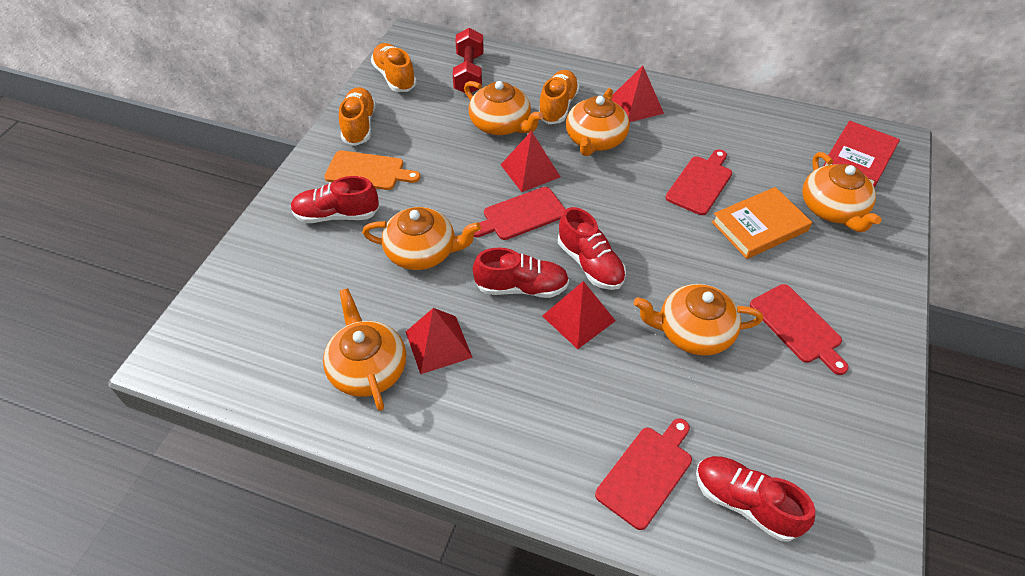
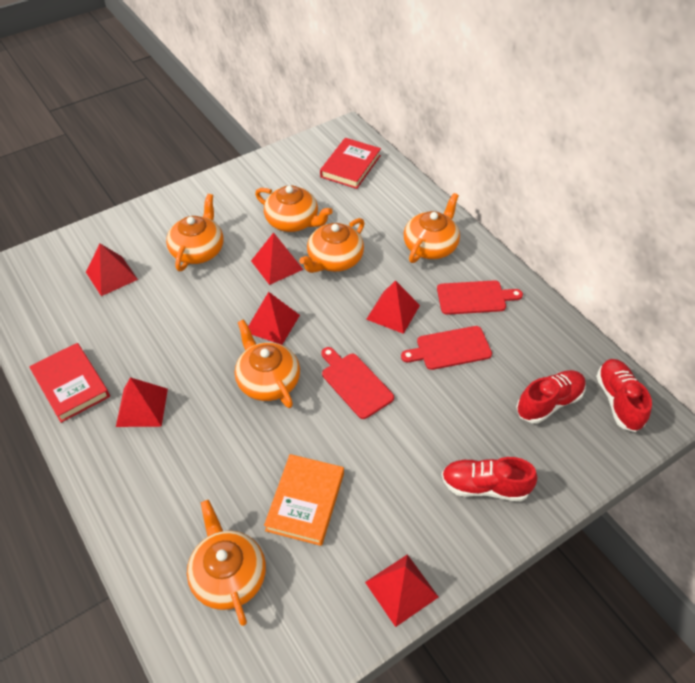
orange cutting board: [324,150,420,190] = 1 -> none = 0
orange shoe: [339,87,376,146] [371,43,417,92] [538,70,579,124] = 3 -> none = 0
red book: [823,121,900,188] = 1 -> [29,343,110,423] [320,138,381,189] = 2
red cutting board: [474,187,566,240] [595,418,692,530] [665,149,732,215] [750,284,849,375] = 4 -> [321,347,394,419] [401,326,492,370] [437,280,523,315] = 3
red dumbbell: [453,28,484,93] = 1 -> none = 0
red pyramid: [406,308,473,374] [501,131,560,192] [542,281,615,349] [612,66,664,122] = 4 -> [86,244,138,296] [116,377,168,427] [248,292,300,345] [251,232,304,285] [365,554,439,627] [366,280,420,334] = 6
red shoe: [291,176,379,223] [473,248,569,298] [558,207,626,290] [696,456,815,541] = 4 -> [442,457,537,501] [516,370,586,423] [596,359,652,432] = 3

